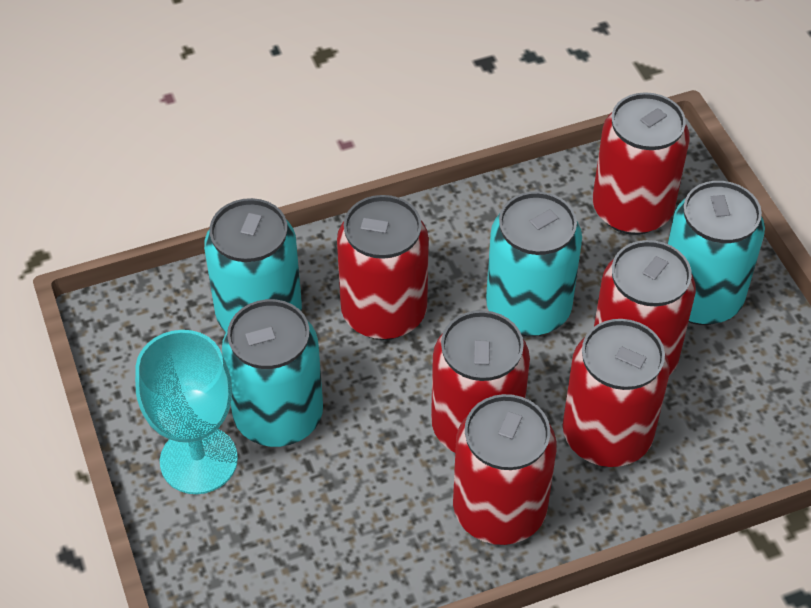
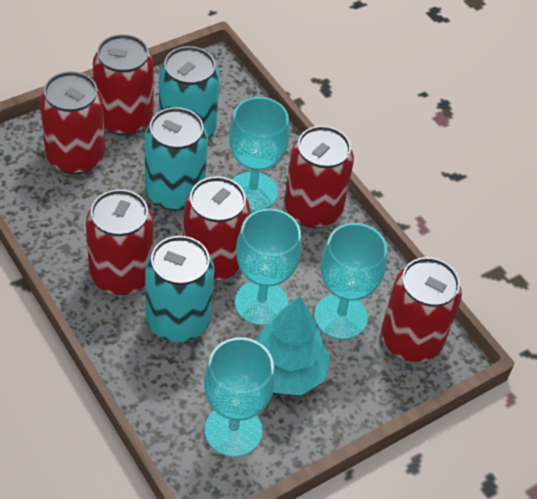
turquoise can: [204,198,302,332] [222,299,323,447] [486,192,582,336] [668,181,765,325] = 4 -> [145,107,208,210] [145,236,215,342] [159,46,220,139] = 3
turquoise goblet: [135,330,238,494] = 1 -> [204,337,275,457] [229,97,290,211] [235,208,302,326] [314,223,387,339] = 4
turquoise tree: none = 0 -> [255,296,330,395] = 1

